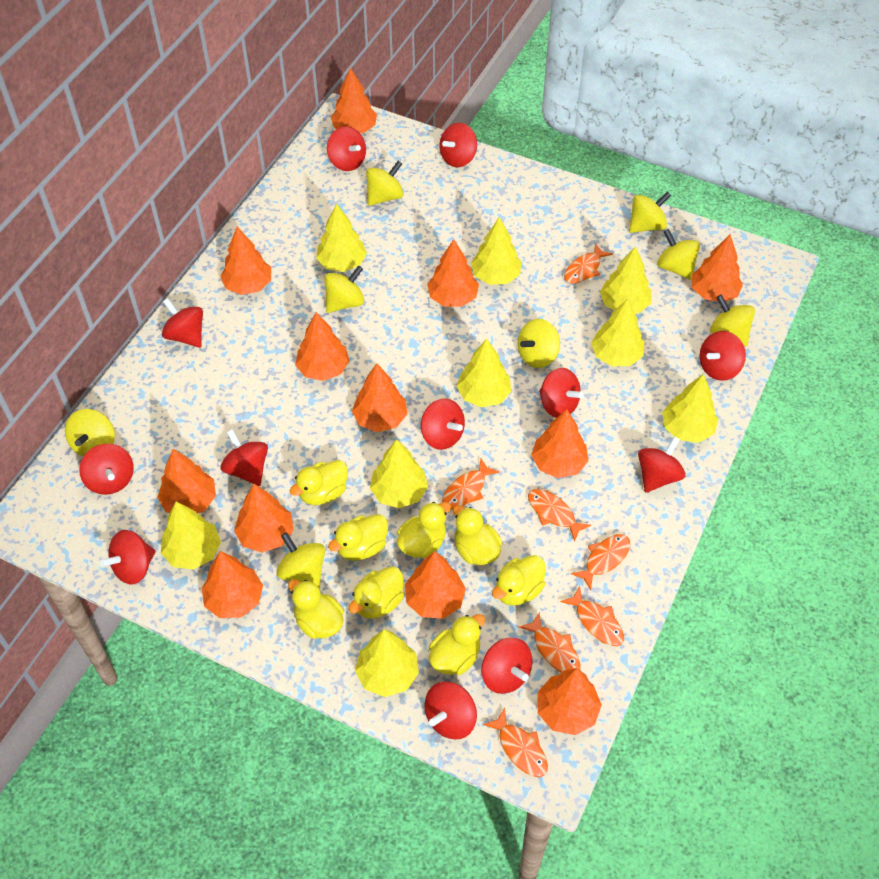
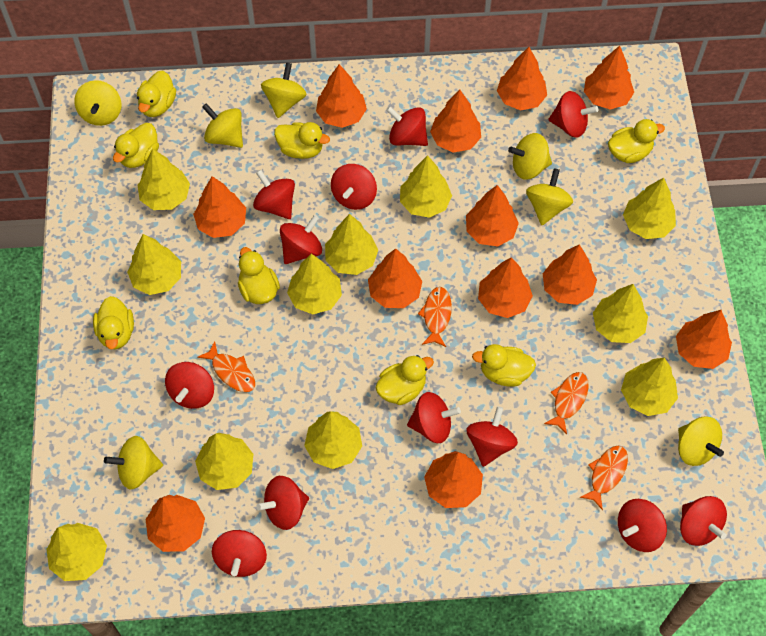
orange fish: [442,459,500,510] [483,708,548,777] [518,612,581,673] [528,489,591,542] [560,586,624,646] [564,243,613,284] [571,534,630,590] = 7 -> [197,341,255,392] [418,287,452,347] [544,372,589,434] [579,446,628,510] = 4
yellow spinning top: [65,409,115,457] [276,532,325,588] [324,266,364,313] [366,161,403,206] [518,319,560,368] [629,191,671,233] [657,229,700,280] [710,295,755,346] = 8 -> [74,80,121,126] [104,436,163,489] [202,103,243,148] [261,62,307,118] [508,133,552,179] [526,168,573,225] [678,417,724,466] = 7
yellow tree: [161,501,221,570] [316,203,367,272] [355,629,419,697] [370,439,428,508] [457,338,511,407] [471,217,522,285] [591,298,645,366] [600,246,651,314] [662,374,718,443] = 9 -> [47,523,107,581] [127,234,181,295] [137,149,190,210] [195,433,253,490] [287,254,342,314] [304,411,362,469] [325,214,378,275] [400,155,452,218] [593,284,648,343] [621,358,678,416] [623,178,676,239] = 11

